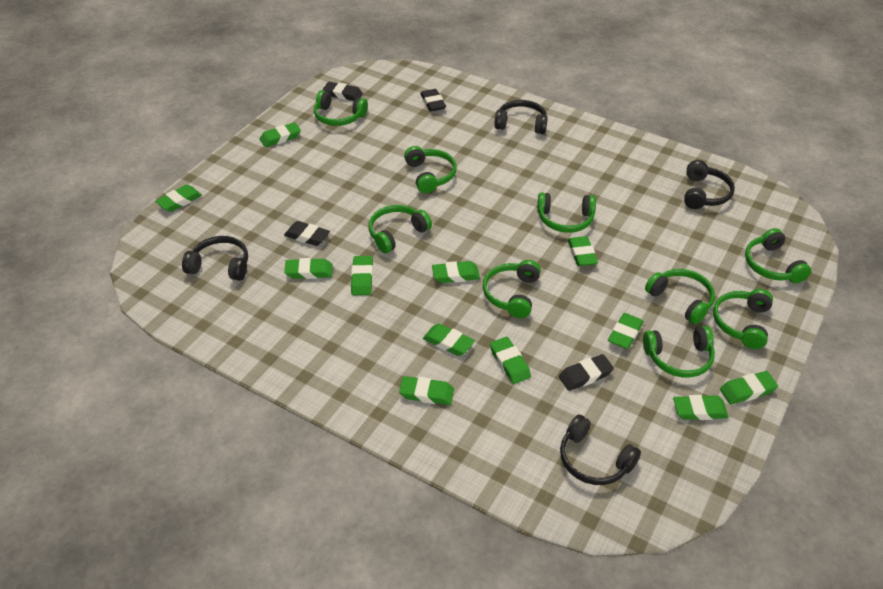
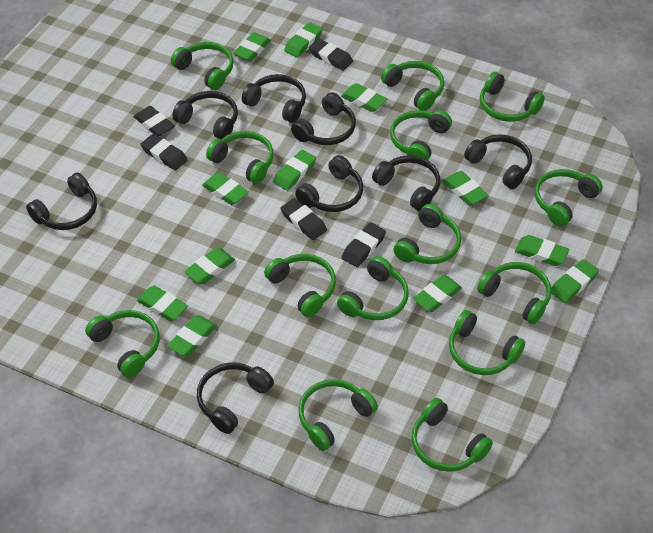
black eraser: [284,221,330,246] [323,82,363,101] [420,89,446,112] [559,354,614,391] = 4 -> [134,106,175,137] [140,134,188,170] [280,198,327,240] [309,38,353,71] [342,222,386,267] = 5
black headphones: [182,236,248,281] [494,100,548,134] [560,414,641,485] [684,160,735,209] = 4 -> [26,173,97,230] [172,91,238,139] [197,362,274,434] [242,74,306,123] [291,92,356,145] [295,155,363,212] [372,155,440,211] [464,134,532,189] = 8
green headphones: [314,90,368,126] [368,205,432,253] [404,146,457,193] [483,260,541,318] [537,192,596,233] [643,326,715,378] [645,269,715,324] [713,289,773,349] [745,228,811,283] = 9 -> [85,310,160,377] [171,42,234,90] [206,131,274,184] [264,254,336,317] [298,379,378,451] [337,256,409,320] [381,61,444,111] [390,110,452,160] [393,204,461,264] [412,398,493,472] [449,310,525,375] [477,262,552,324] [480,72,545,122] [535,169,603,226] = 14

